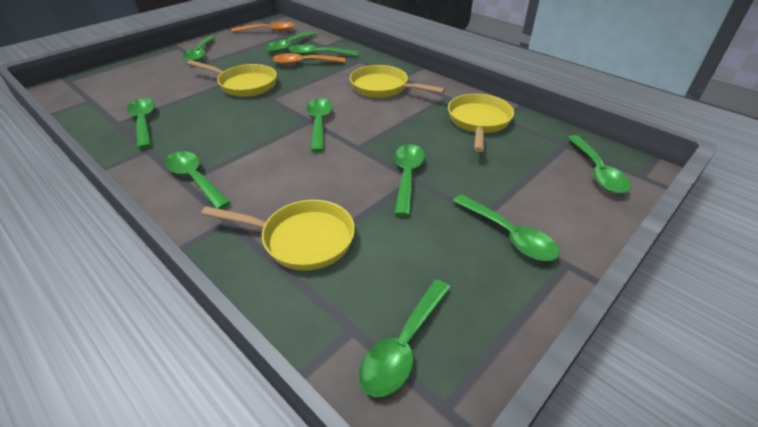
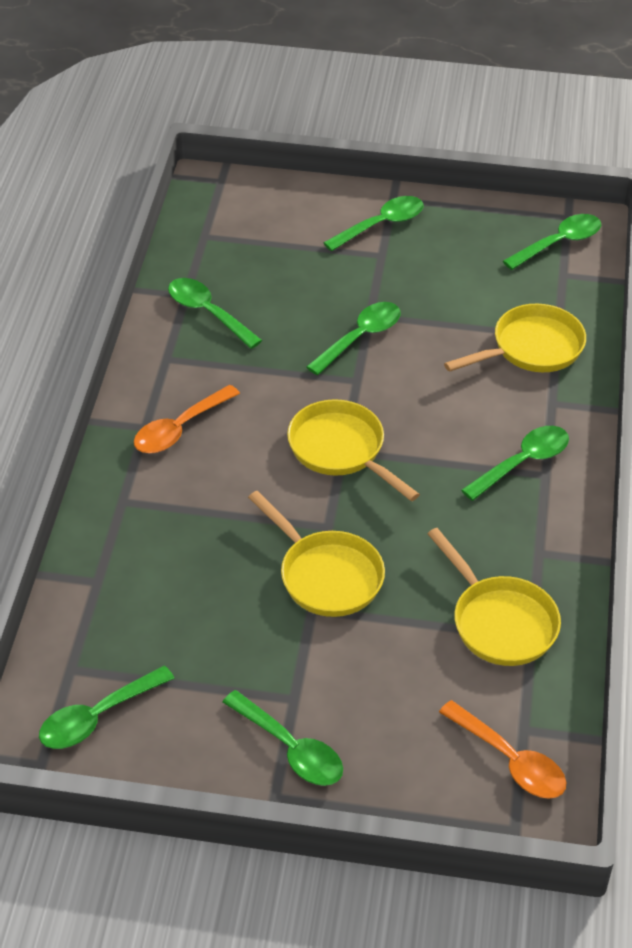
green spoon: [127,98,155,149] [165,151,231,209] [182,36,216,62] [265,31,318,53] [289,44,358,56] [307,98,333,152] [359,279,451,397] [394,144,425,216] [453,194,560,261] [567,135,631,194] = 10 -> [39,666,175,749] [168,278,262,349] [223,690,343,786] [306,302,401,375] [323,196,424,251] [461,426,569,501] [503,214,601,270] = 7

